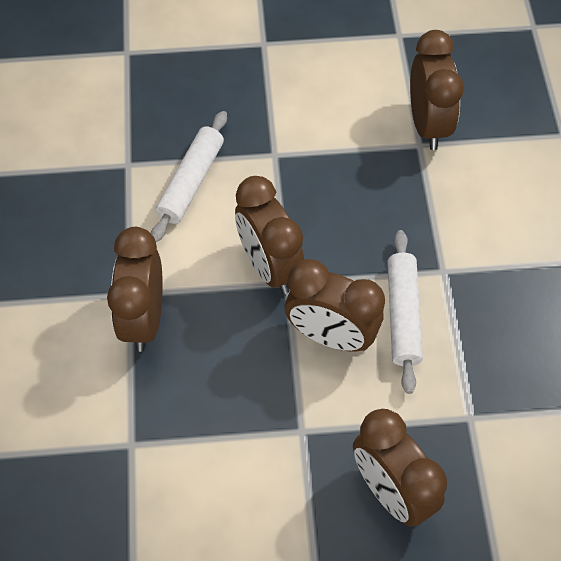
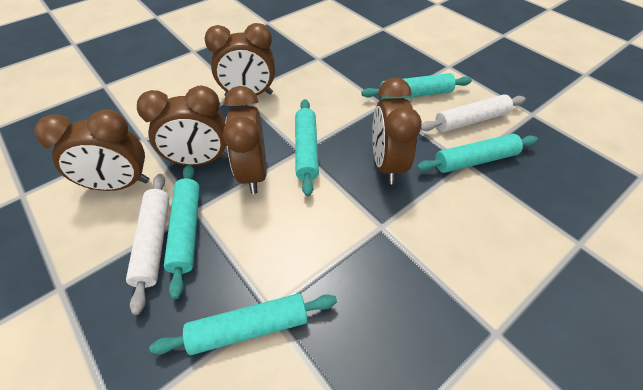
turquoise rolling pin: none = 0 -> [149,293,337,355] [164,164,200,299] [295,99,319,196] [361,73,472,99] [417,134,538,173] = 5

